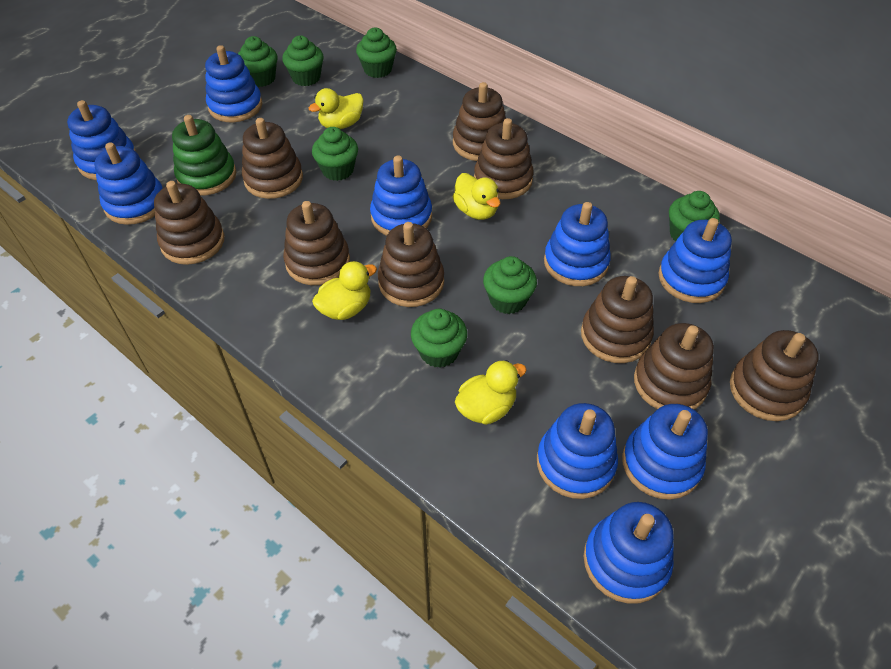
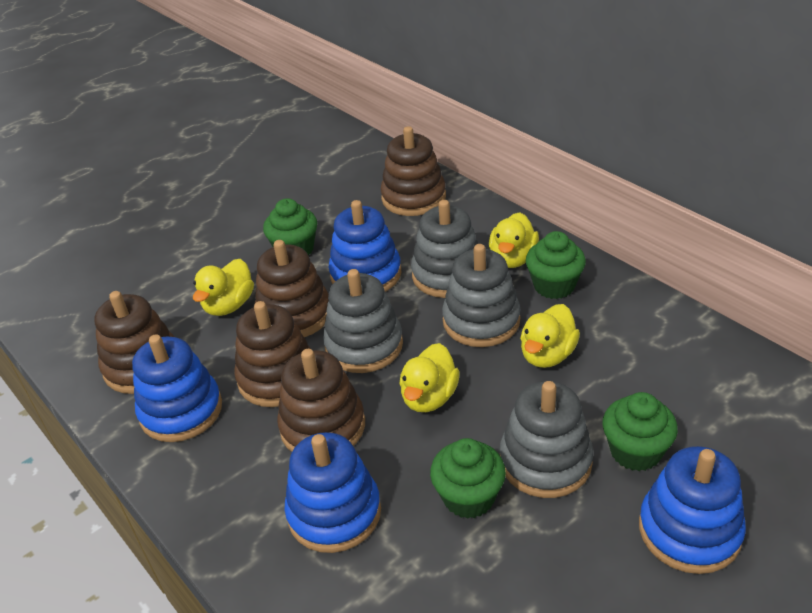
blue stacking toy: [67,100,136,180] [94,142,163,225] [205,45,262,122] [370,156,432,236] [537,403,618,499] [544,202,611,286] [584,502,674,604] [622,404,708,500] [659,218,732,303] = 9 -> [132,334,222,442] [284,432,381,553] [328,200,401,292] [639,446,746,574] = 4
brown stacking toy: [154,181,224,265] [242,118,303,199] [283,201,350,285] [378,222,444,307] [453,82,506,161] [474,118,534,199] [581,276,654,363] [634,323,714,409] [730,330,819,421] = 9 -> [95,291,174,394] [234,301,311,407] [255,240,329,337] [277,349,365,452] [380,126,446,216] = 5
green cupcake: [238,36,278,87] [282,35,324,86] [312,127,358,181] [356,28,397,78] [411,309,467,368] [483,256,537,314] [669,191,720,241] = 7 -> [263,198,317,256] [430,438,506,519] [526,231,586,299] [602,392,678,471] = 4
green stacking toy: [172,115,236,196] = 1 -> none = 0
grey stacking toy: none = 0 -> [323,269,403,373] [411,200,478,298] [442,244,521,347] [500,381,593,498] = 4

